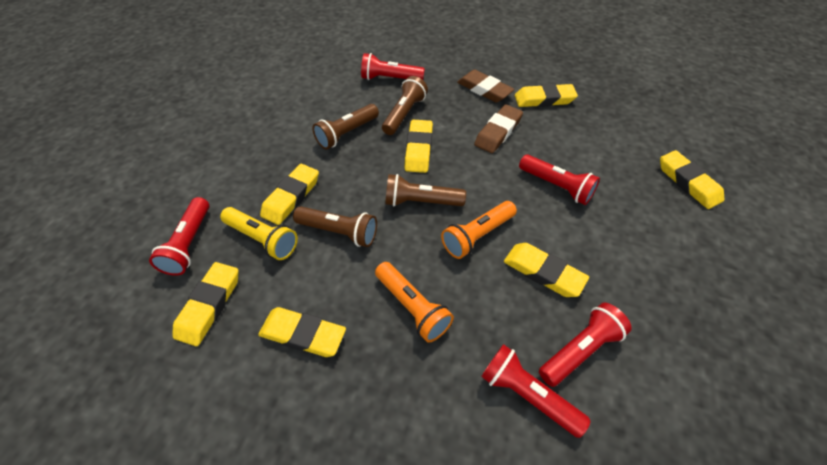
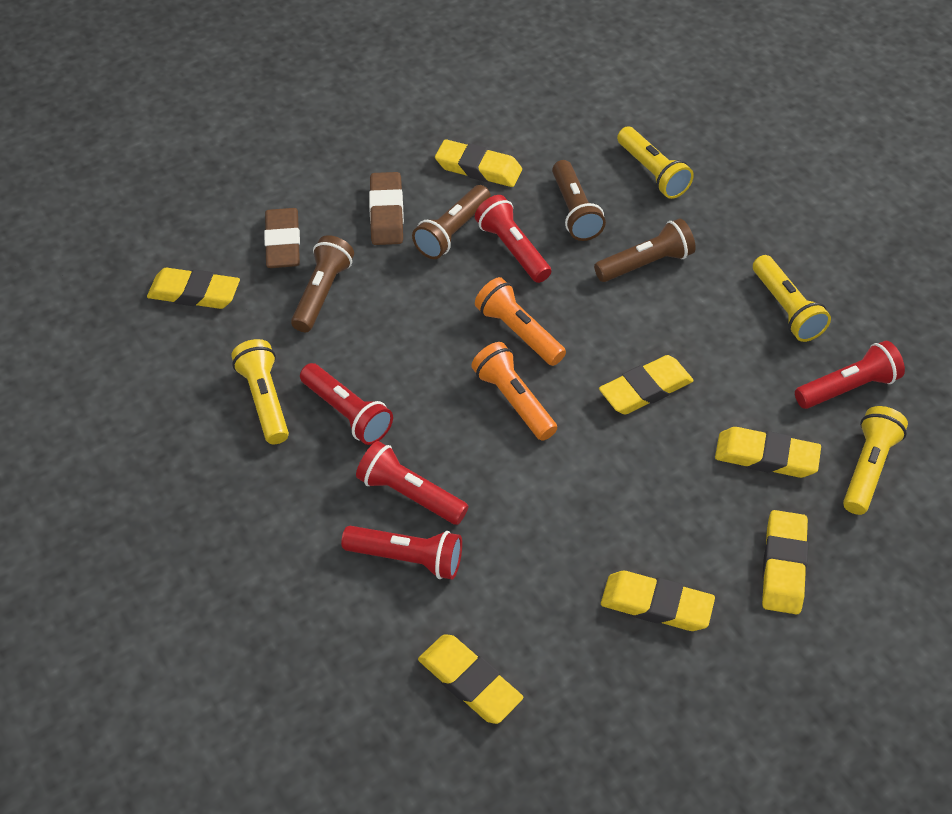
yellow flashlight: [220,207,298,260] = 1 -> [231,339,289,444] [617,127,694,199] [753,255,831,342] [843,406,908,515] = 4

